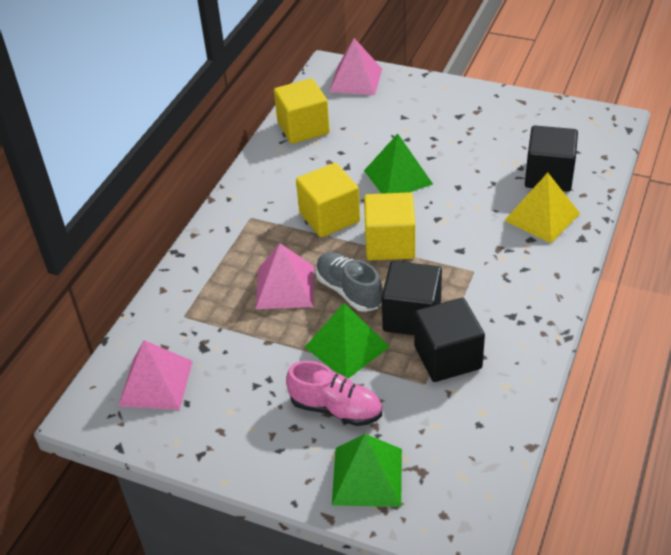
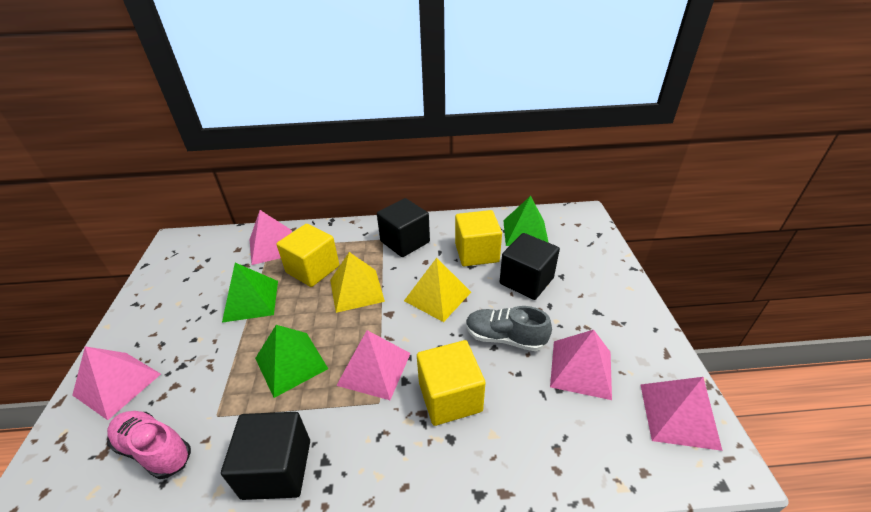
pink pyramid: [119,340,193,410] [256,243,314,309] [329,38,382,95] = 3 -> [72,346,161,420] [249,210,292,265] [336,330,411,400] [550,330,612,400] [640,377,722,451] = 5
yellow pyramid: [504,173,580,243] = 1 -> [330,252,385,313] [404,258,471,322] = 2

